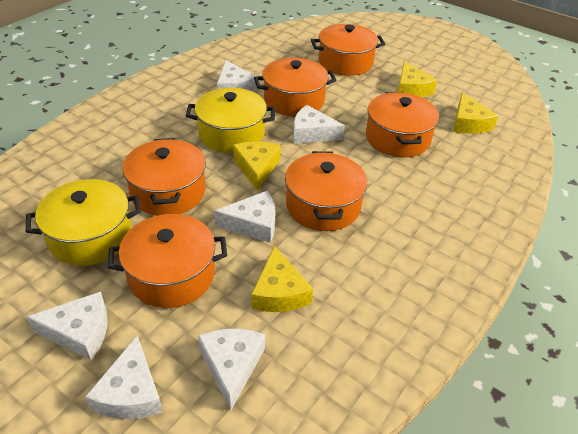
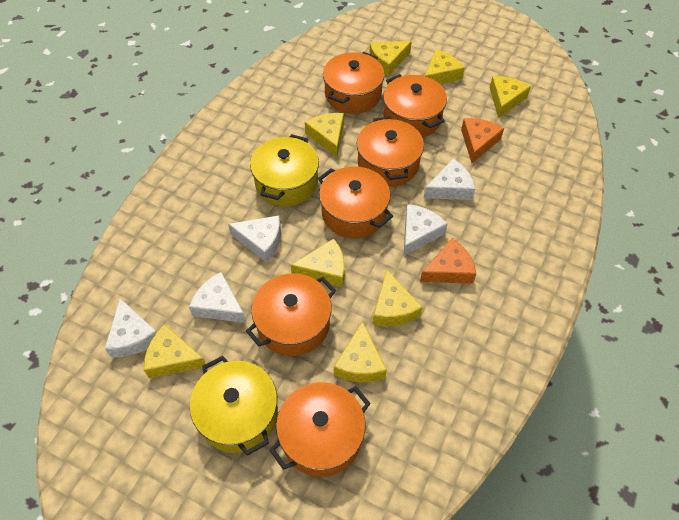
orange cheese: none = 0 -> [420,238,476,284] [461,118,504,163] = 2
white cheese: [26,291,108,360] [85,335,163,419] [198,329,265,410] [214,191,275,243] [217,60,257,92] [293,105,345,143] = 6 -> [105,298,157,357] [189,272,246,323] [228,216,281,262] [404,204,448,256] [424,159,475,200] = 5
yellow cheese: [233,141,281,191] [251,246,313,312] [398,61,437,97] [453,93,498,134] = 4 -> [144,324,206,378] [291,238,344,287] [305,113,344,157] [334,321,387,382] [369,41,412,76] [373,270,422,326] [425,49,465,84] [490,76,531,119] = 8

